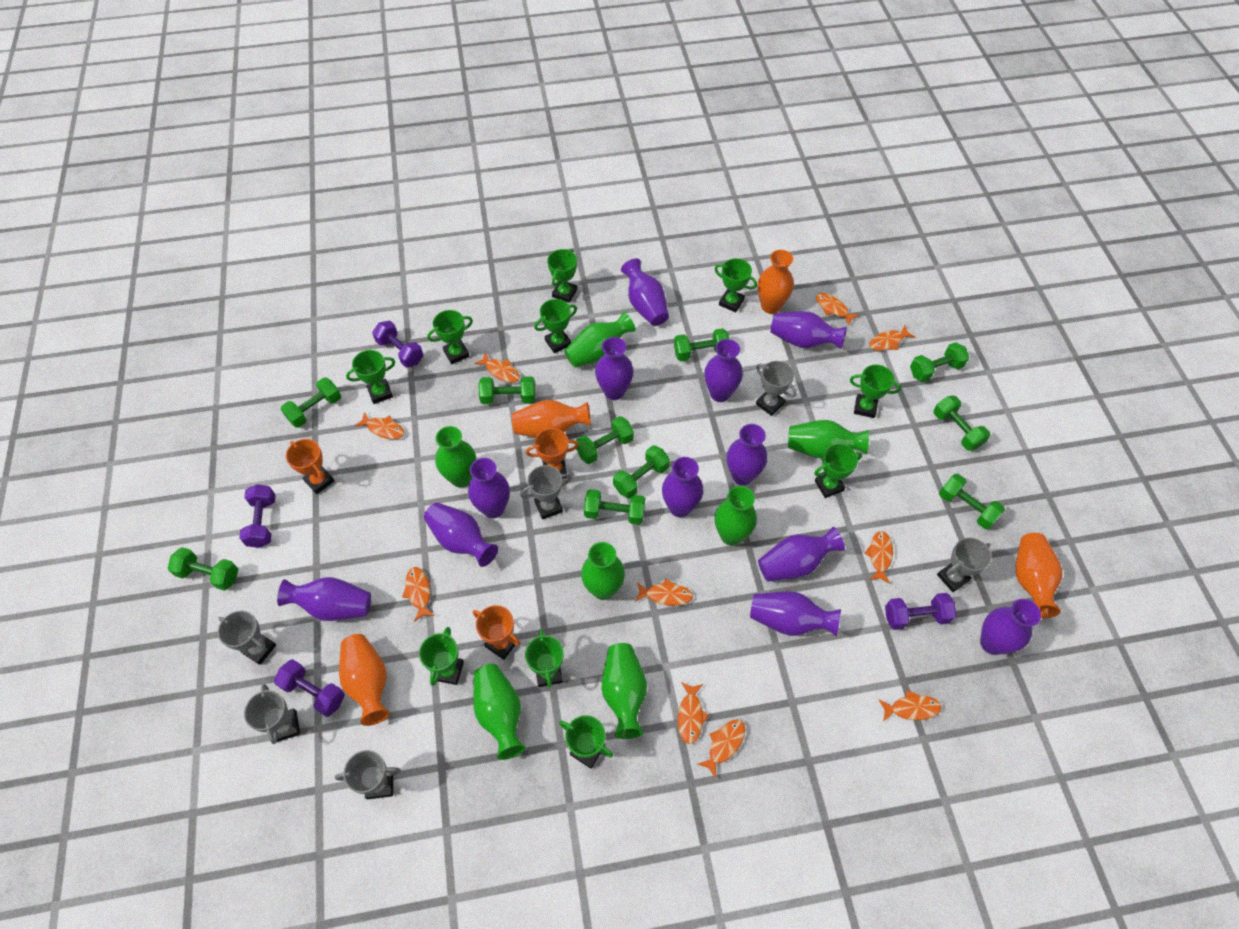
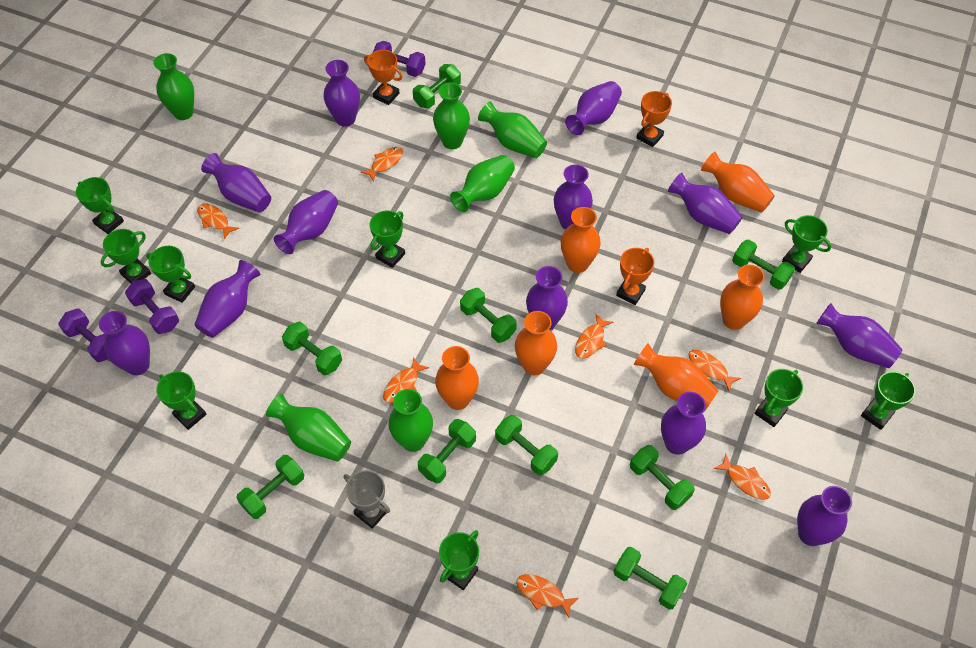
green dumbbell: [168,547,238,591] [281,377,341,428] [479,376,535,404] [576,416,634,464] [584,489,645,525] [613,445,670,498] [674,328,729,361] [910,342,969,382] [933,396,990,451] [939,474,1005,529] = 10 -> [236,455,304,519] [282,321,342,375] [413,64,461,108] [418,419,476,484] [460,288,517,343] [495,415,558,476] [613,547,687,610] [630,445,695,510] [732,240,795,290] = 9
green trophy: [346,350,395,404] [419,627,464,686] [427,310,473,364] [525,629,564,688] [534,299,577,353] [547,249,577,303] [559,715,613,768] [714,258,757,312] [814,444,862,498] [850,365,901,418] = 10 -> [76,177,124,234] [101,229,151,284] [146,246,195,303] [156,371,207,430] [369,211,405,268] [439,530,479,590] [754,369,803,427] [782,215,831,273] [861,371,915,430] = 9
green vase: [435,426,476,488] [473,664,526,760] [564,312,636,368] [581,542,625,600] [602,643,647,739] [715,486,757,546] [788,420,869,459] = 7 -> [153,53,194,120] [266,394,351,462] [388,389,433,452] [433,83,470,149] [450,155,515,212] [478,101,547,158] = 6
grey trophy: [218,611,276,665] [244,684,300,744] [335,750,401,799] [520,465,571,520] [756,361,797,416] [937,538,991,592] = 6 -> [344,470,390,529] = 1
orange fish: [355,412,405,439] [402,567,435,622] [474,352,520,383] [635,579,693,606] [678,682,709,744] [698,719,746,779] [816,293,860,325] [864,531,893,583] [869,325,915,351] [878,690,942,722] = 10 -> [197,204,239,240] [361,147,403,182] [383,357,429,403] [516,574,579,618] [575,314,613,359] [688,350,741,391] [713,454,771,500] = 7
orange vase: [339,634,390,726] [512,400,591,437] [758,250,794,314] [1015,533,1062,618] = 4 -> [435,346,479,410] [515,311,557,375] [561,207,601,273] [634,343,719,410] [701,152,775,213] [720,265,765,330] = 6
purple dumbbell: [239,484,276,548] [274,659,345,717] [372,320,423,368] [885,593,956,630] = 4 -> [58,308,108,362] [125,279,179,334] [373,41,426,77] = 3

